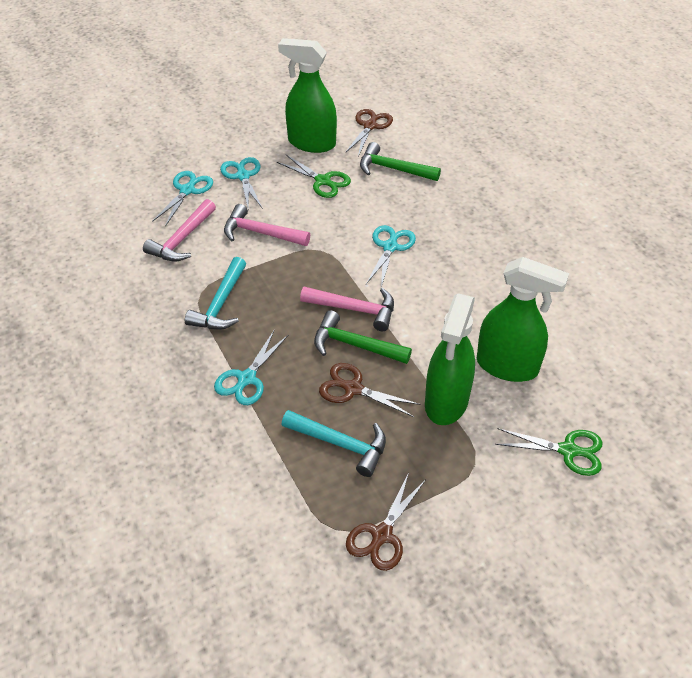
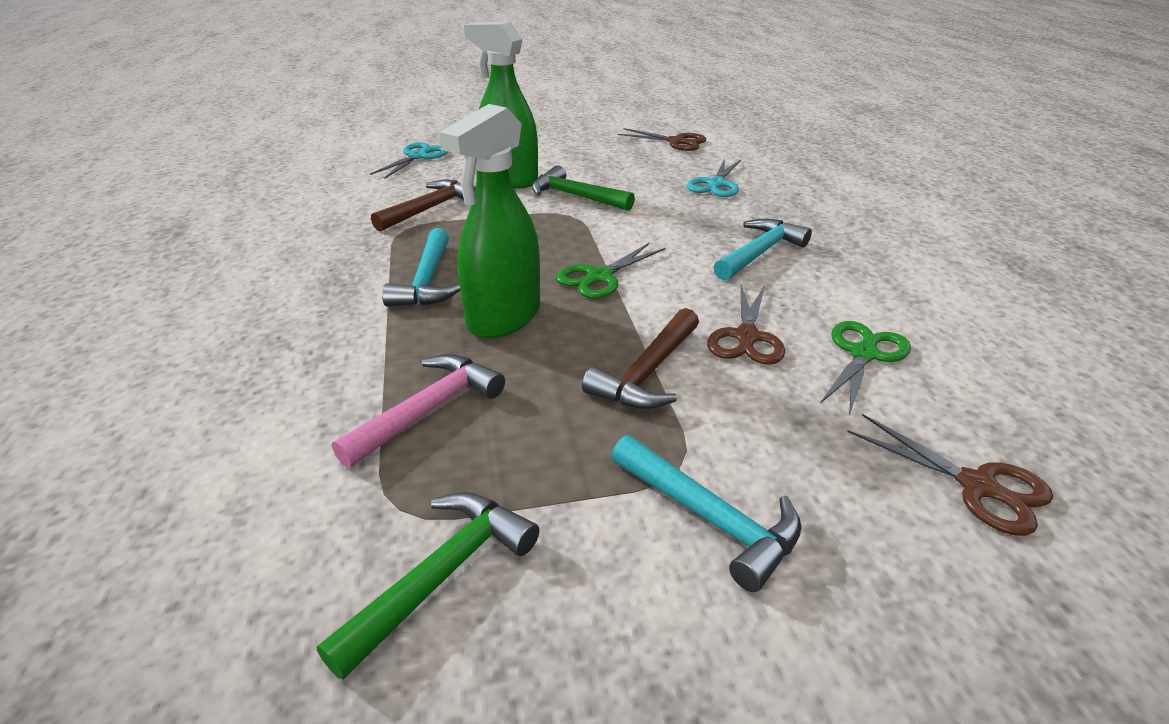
brown hammer: none = 0 -> [371,180,476,232] [582,308,699,409] = 2
green spray bottle: [278,38,337,153] [425,294,475,425] [477,257,569,382] = 3 -> [439,104,540,338] [464,22,538,188] = 2
pink hammer: [143,199,216,261] [224,204,310,246] [300,287,394,331] = 3 -> [332,354,505,468] = 1
turquoise hammer: [185,257,246,330] [281,410,386,477] = 2 -> [382,228,460,307] [611,435,802,592] [713,218,812,281] = 3
turquoise scissors: [152,171,213,226] [214,331,289,405] [220,157,263,209] [366,225,416,288] = 4 -> [370,142,448,179] [687,159,741,197] = 2

